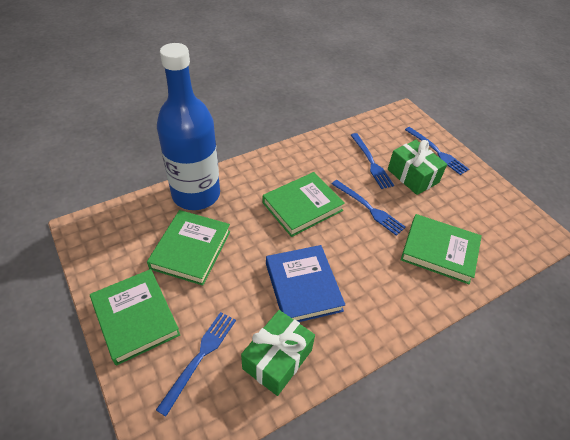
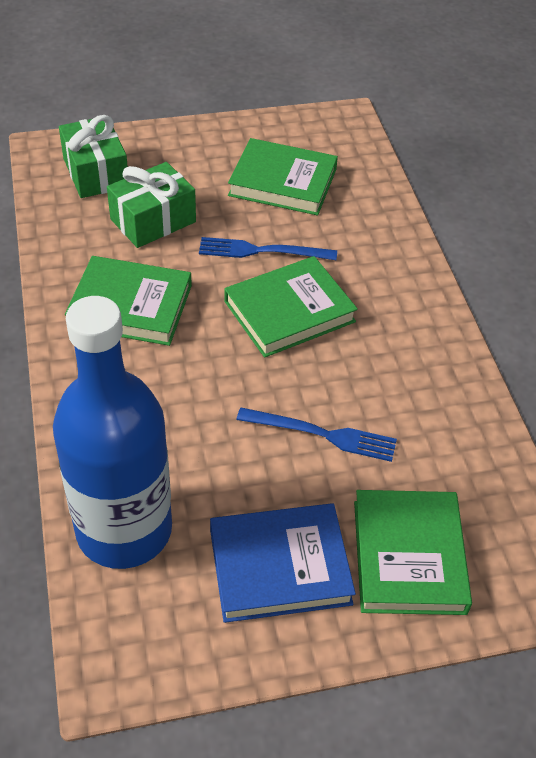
blue fork: [156,312,236,416] [332,180,406,236] [351,133,394,189] [405,127,469,175] = 4 -> [199,237,337,260] [236,407,397,462] = 2

